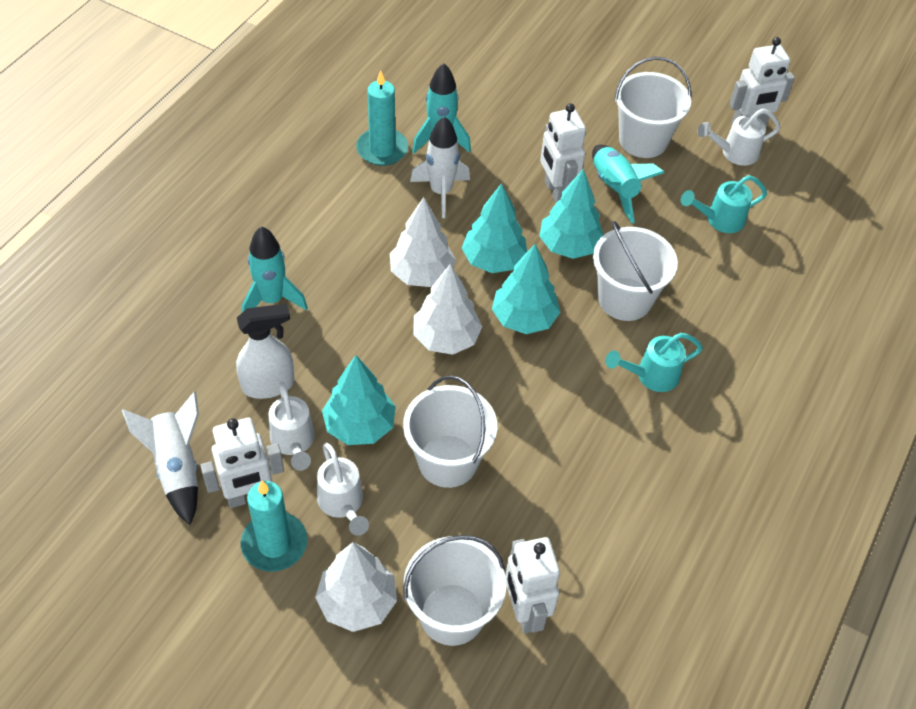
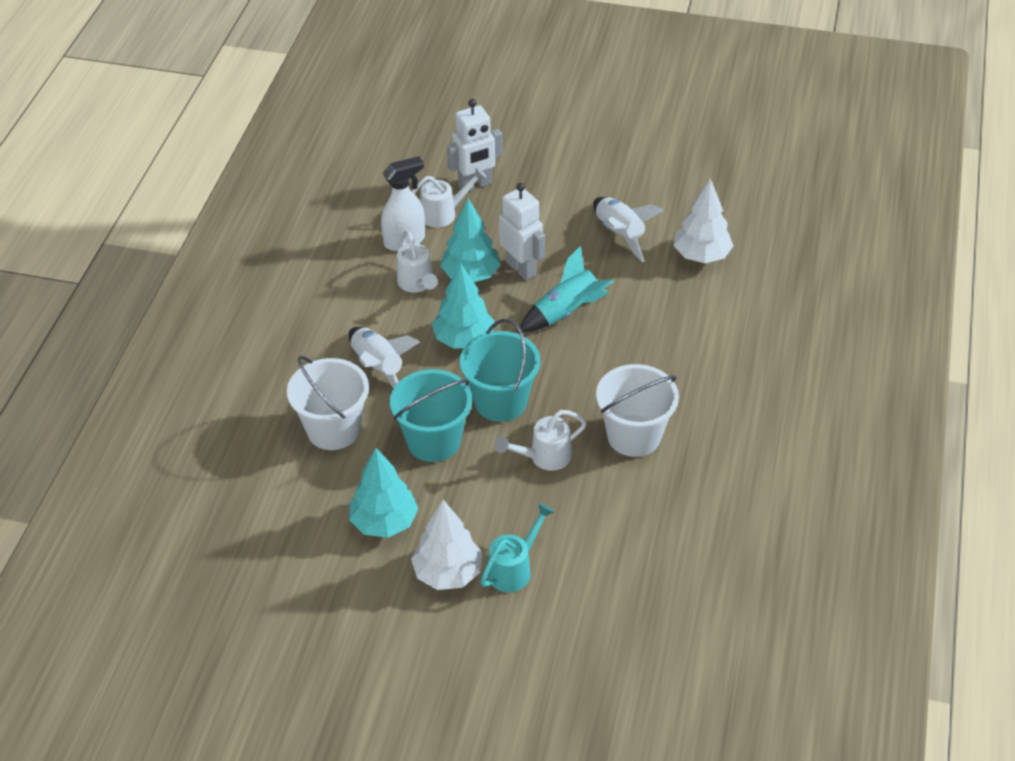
turquoise bucket: none = 0 -> [390,369,472,462] [460,319,541,422] = 2
turquoise candle: [240,480,307,572] [356,70,408,166] = 2 -> none = 0
turquoise rocket: [242,226,308,312] [412,63,471,154] [592,145,665,224] = 3 -> [520,246,614,332] = 1
turquoise tree: [322,355,396,445] [462,183,527,273] [492,244,560,334] [539,169,603,259] = 4 -> [349,448,419,538] [432,262,494,349] [440,199,500,282] = 3
turquoise watering can: [605,333,703,392] [681,175,767,233] = 2 -> [480,503,554,592] = 1
white bucket: [403,375,497,488] [403,535,507,646] [593,221,678,321] [615,57,691,158] = 4 -> [287,356,369,450] [596,364,679,457] = 2
white robot: [200,418,284,508] [505,537,560,634] [540,103,586,203] [729,37,795,126] = 4 -> [447,99,503,191] [499,183,545,280] = 2
white tree: [315,542,397,632] [390,197,456,287] [413,264,482,355] = 3 -> [411,500,482,590] [673,178,733,263] = 2

